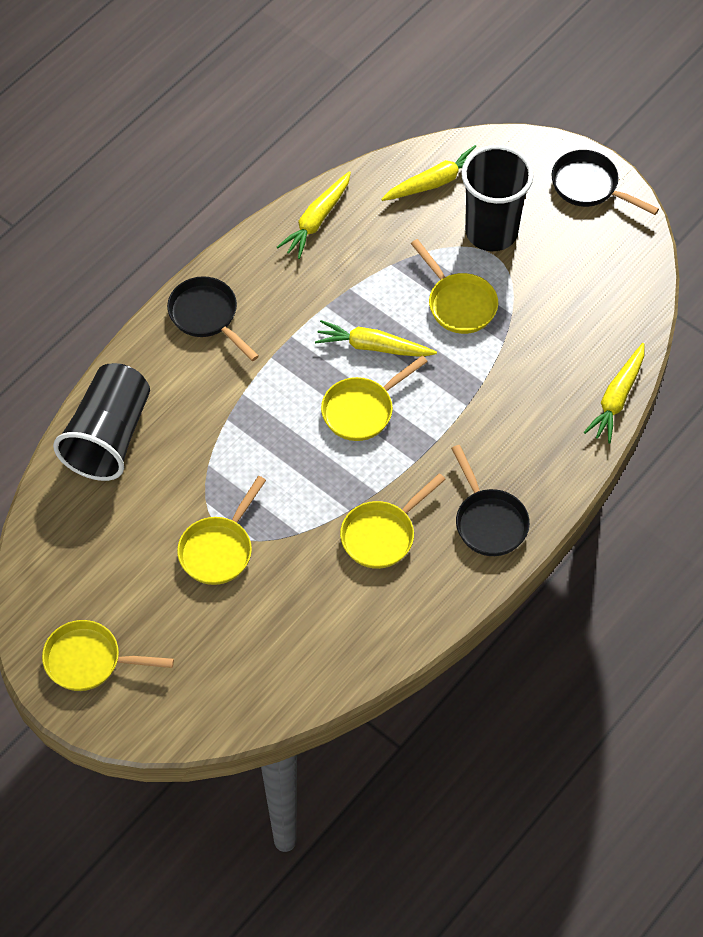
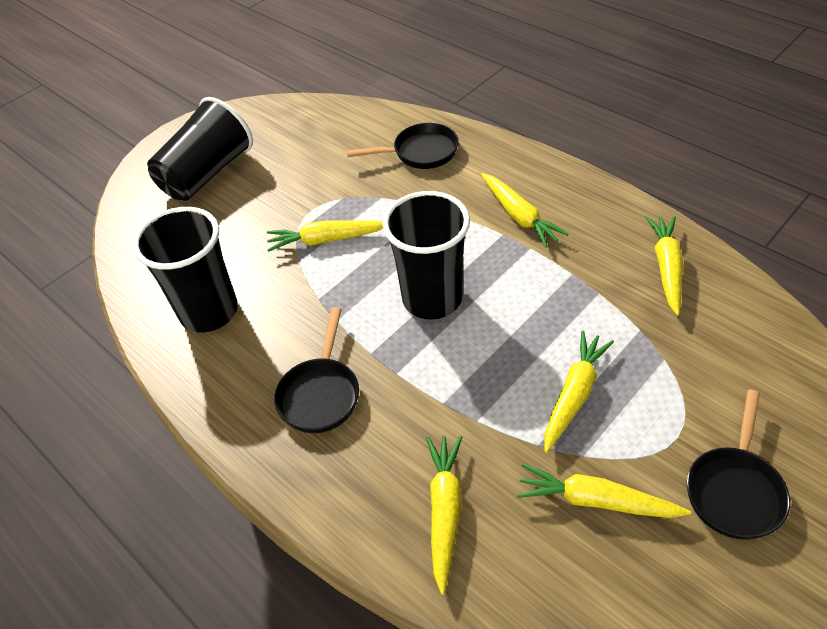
black cup: [53,363,150,481] [461,145,533,251] = 2 -> [133,207,238,333] [147,97,253,201] [382,191,470,319] = 3
yellow carrot: [277,171,351,259] [315,320,437,357] [381,145,476,201] [584,343,644,443] = 4 -> [267,220,383,252] [426,435,462,595] [481,173,569,248] [517,464,691,518] [544,331,614,453] [646,216,683,316] = 6
yellow pan: [42,620,174,691] [177,476,266,585] [321,355,428,441] [340,473,446,569] [411,239,498,334] = 5 -> none = 0

